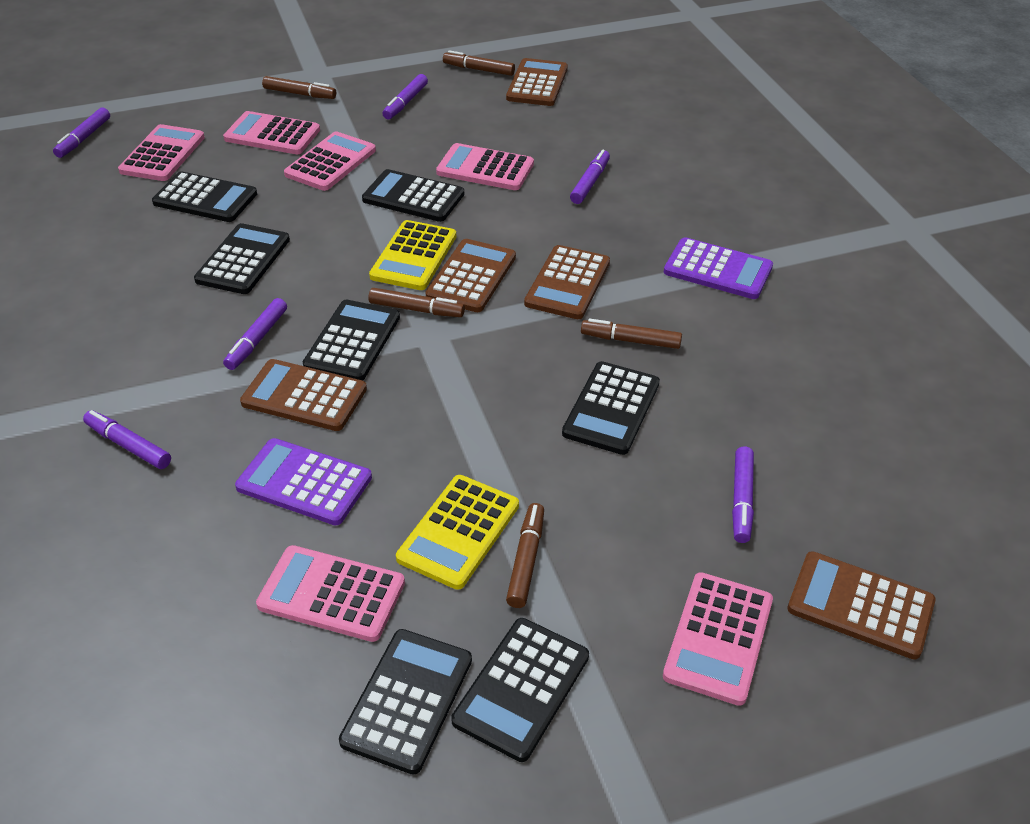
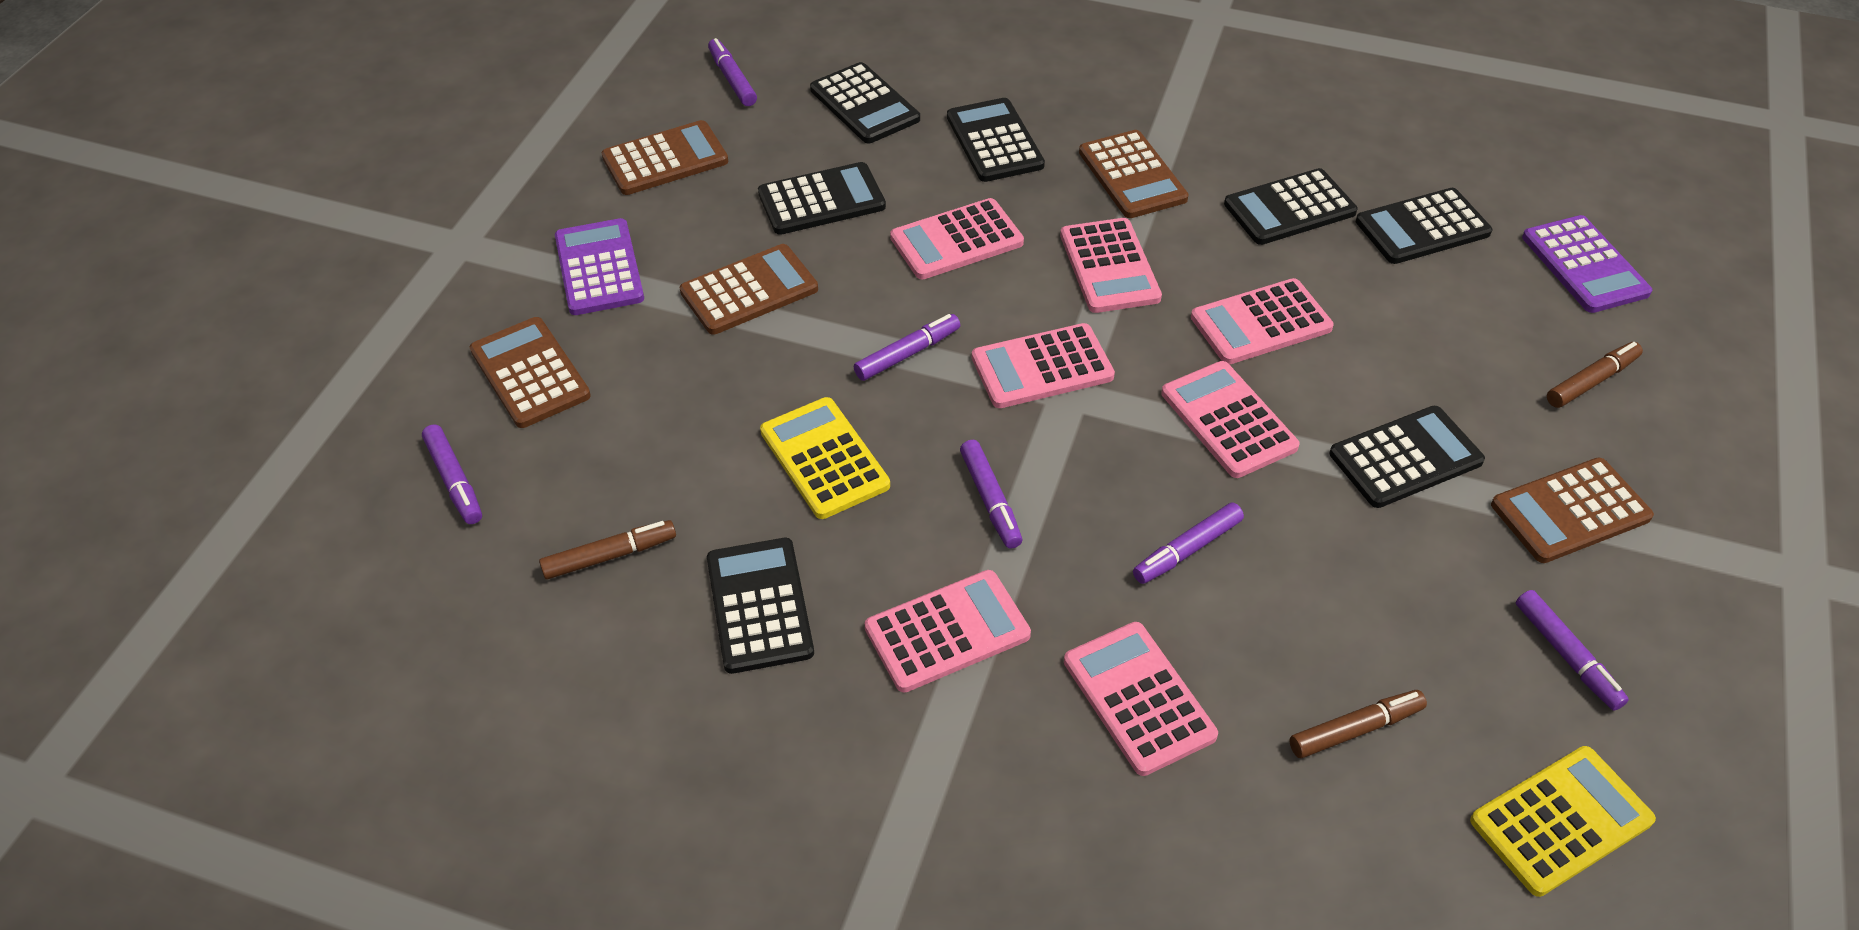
brown marker: [262,76,336,99] [368,288,465,317] [443,50,515,76] [506,503,544,608] [581,319,682,349] = 5 -> [539,520,676,580] [1289,690,1427,758] [1547,342,1643,408] = 3
pink calculator: [118,124,205,181] [223,111,320,154] [256,545,405,642] [284,131,376,191] [436,143,534,190] [663,572,773,706] = 6 -> [865,570,1031,693] [890,198,1024,279] [972,323,1115,408] [1060,218,1162,313] [1064,622,1218,776] [1161,361,1300,478] [1191,278,1334,364] = 7

